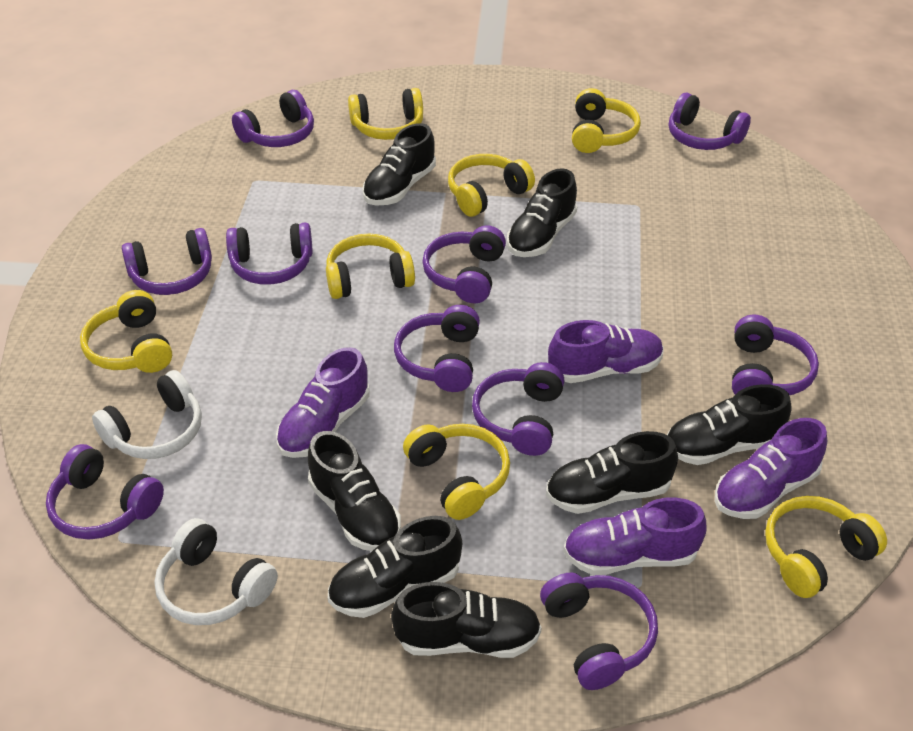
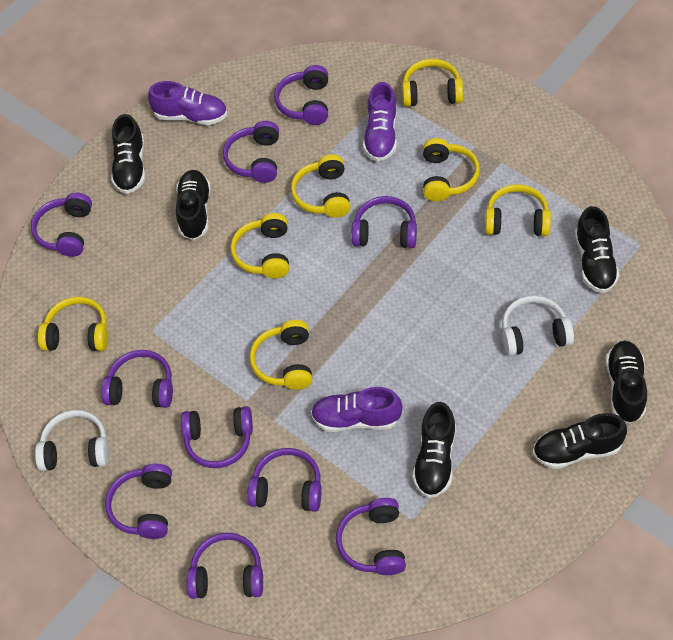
black shoe: [308,431,401,551] [328,516,462,618] [362,123,436,206] [391,582,542,658] [507,168,577,257] [546,431,678,514] [667,384,792,465] = 7 -> [111,114,145,194] [176,170,211,240] [413,402,456,498] [533,413,627,469] [575,206,619,293] [606,340,647,424] = 6
purple shoe: [276,347,370,458] [548,320,664,383] [563,498,706,575] [715,418,827,519] = 4 -> [148,81,227,125] [311,387,402,432] [363,82,397,162] = 3

